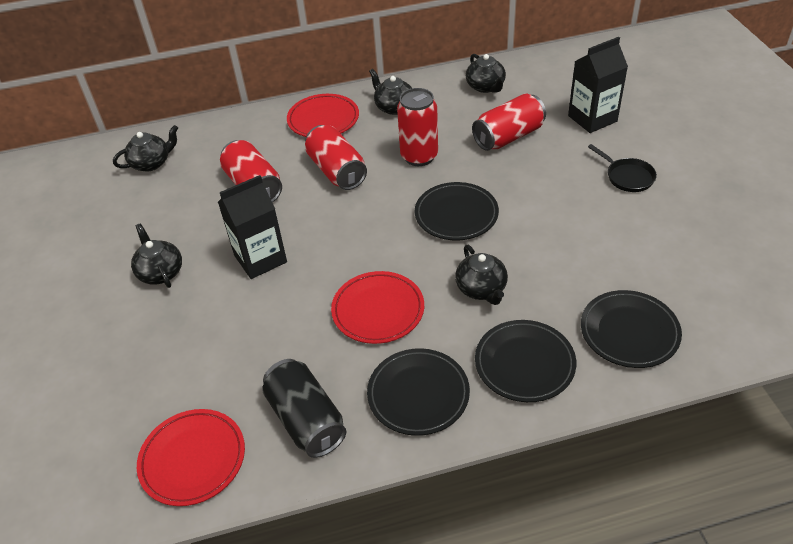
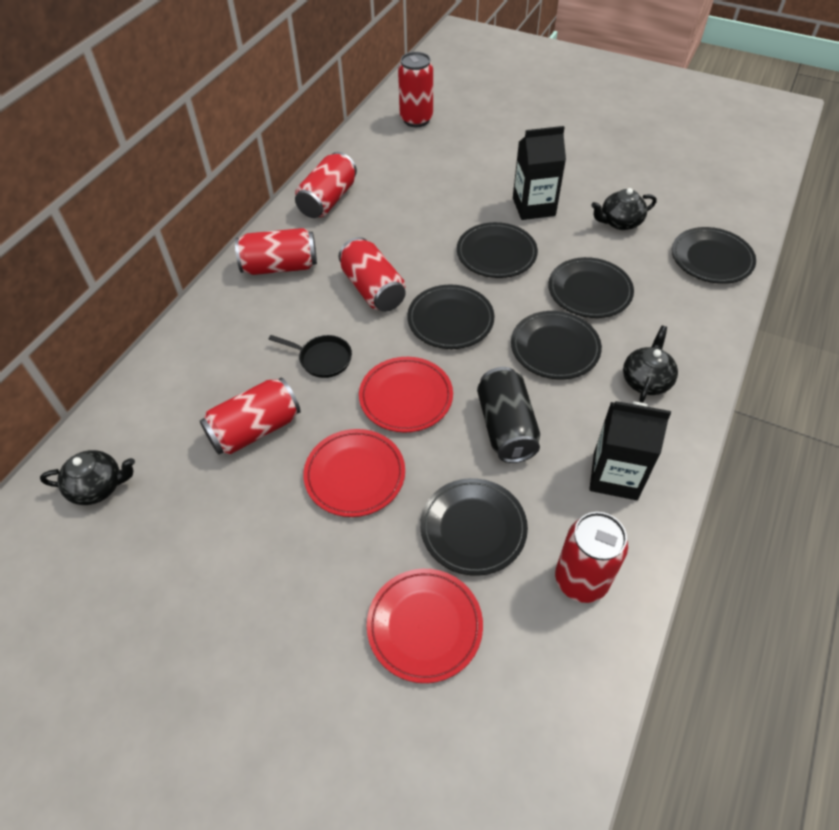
black plate: [367,348,470,436] [415,182,499,240] [475,320,576,402] [581,290,682,368] = 4 -> [407,285,494,349] [420,478,528,576] [457,222,538,278] [511,311,602,379] [548,257,634,318] [672,227,756,284] = 6
black teapot: [113,125,178,172] [131,224,182,288] [369,69,412,115] [455,245,508,305] [466,54,506,93] = 5 -> [40,450,135,505] [591,188,657,230] [623,326,678,403] = 3
red can: [220,140,282,202] [305,125,367,190] [397,88,438,166] [472,94,546,151] = 4 -> [200,377,301,455] [235,228,317,275] [295,152,357,218] [339,237,406,312] [398,52,433,127] [555,512,628,603] = 6

